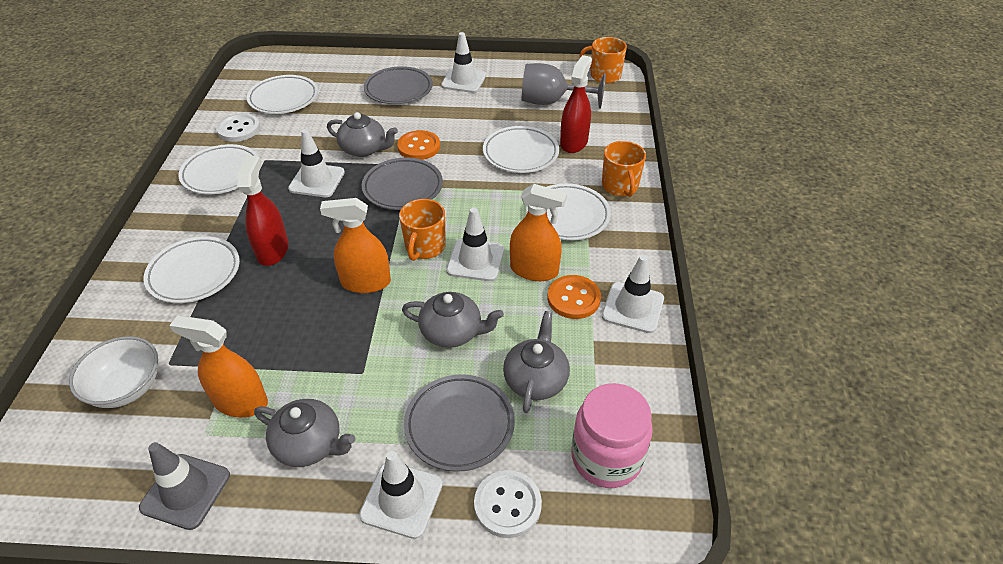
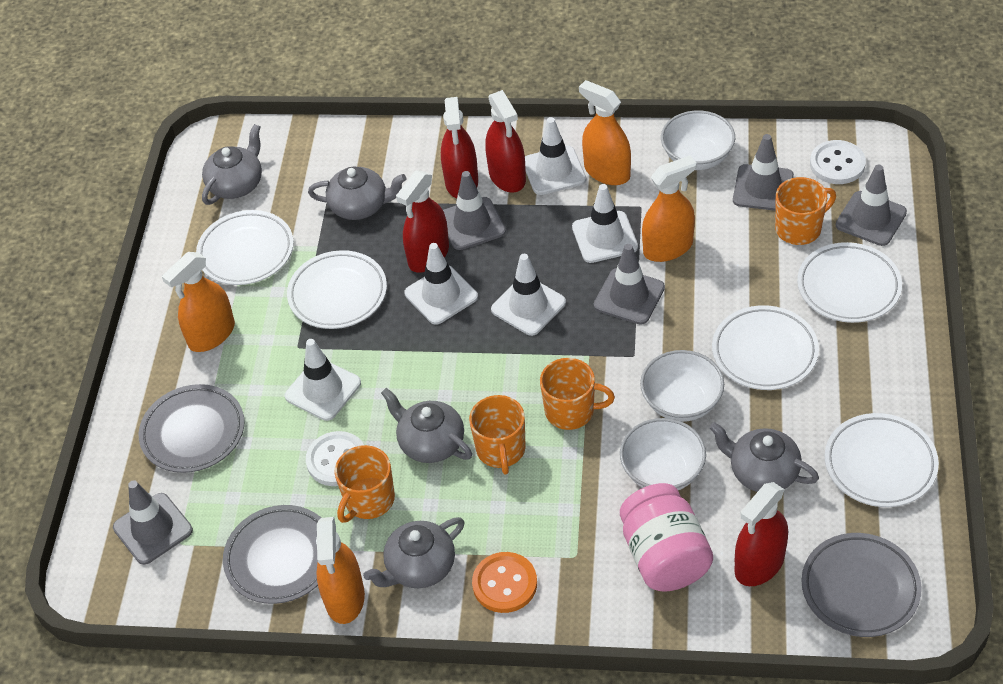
grey goblet: [522,63,606,109] = 1 -> none = 0
grey teapot: [254,399,355,467] [327,112,398,157] [402,292,504,348] [503,311,570,413] = 4 -> [202,124,262,205] [308,166,406,220] [363,517,465,588] [381,388,472,463] [709,422,819,492] = 5
grey traffic cone: [139,442,230,530] = 1 -> [113,480,193,565] [443,171,506,250] [594,244,665,325] [733,134,794,211] [836,165,907,246] = 5
orange button: [397,130,440,160] [548,275,601,319] = 2 -> [472,552,537,613] = 1
orange mug: [399,199,446,261] [580,37,627,84] [602,141,646,197] = 3 -> [334,445,395,523] [469,395,526,474] [540,358,615,430] [775,177,836,245] = 4
orange spray bottle: [169,316,268,418] [320,198,391,293] [510,184,567,281] = 3 -> [162,252,235,352] [316,517,365,624] [579,80,631,185] [642,156,696,262] = 4
red spray bottle: [237,156,289,266] [560,55,592,153] = 2 -> [396,170,449,273] [441,97,478,198] [485,90,526,192] [734,482,788,586] = 4
white bowl: [69,336,158,408] = 1 -> [620,418,706,490] [640,350,724,422] [661,110,735,170] = 3

